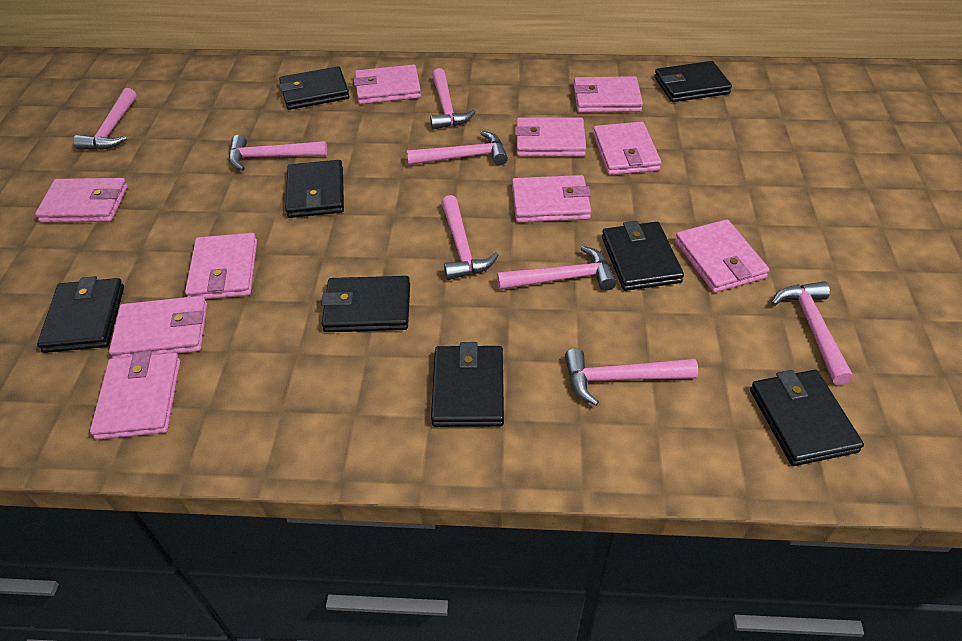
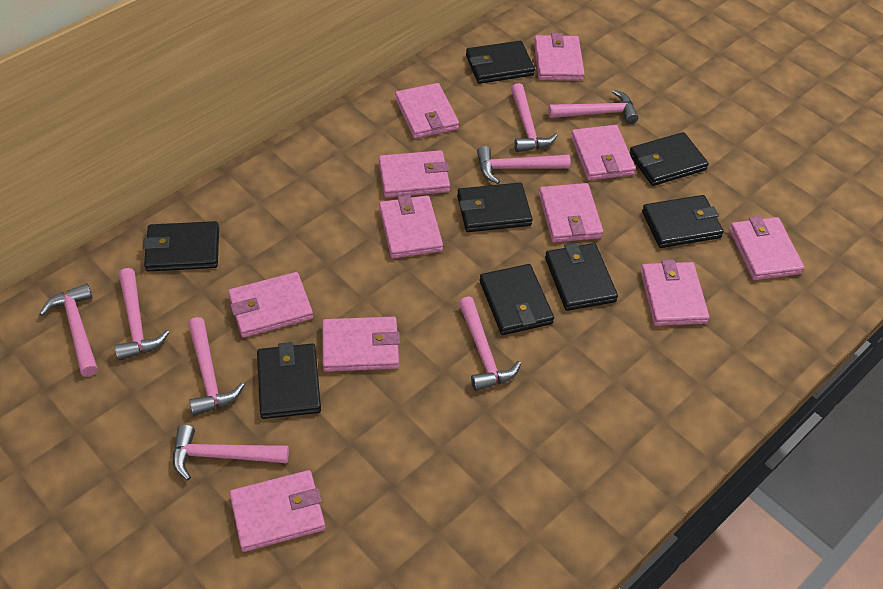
pink wallet: [35,178,128,223] [90,351,180,440] [109,296,207,358] [185,233,257,299] [354,65,421,104] [512,175,591,222] [515,117,586,156] [574,76,643,113] [593,122,661,175] [675,219,770,293] = 10 -> [228,272,313,338] [229,470,325,552] [322,317,400,372] [379,150,450,198] [379,195,443,258] [395,83,459,139] [534,33,585,81] [539,183,603,243] [571,125,636,180] [640,260,709,326] [729,216,804,280] = 11

